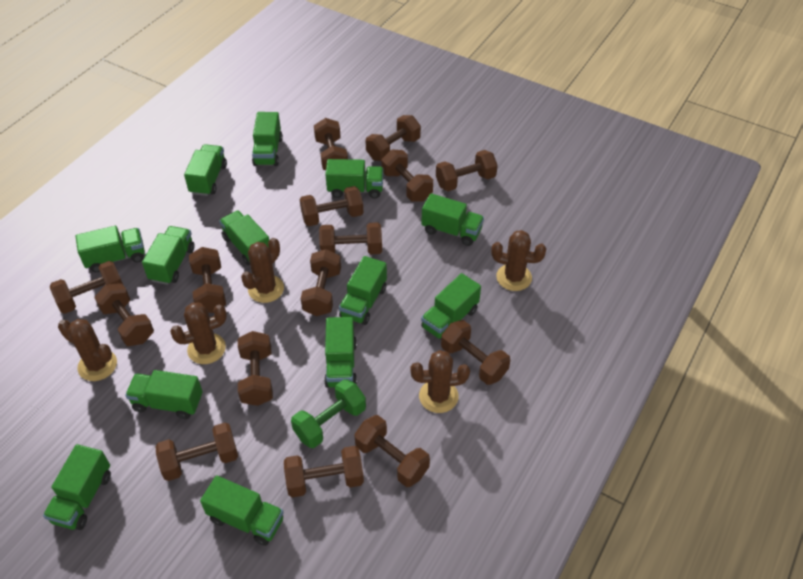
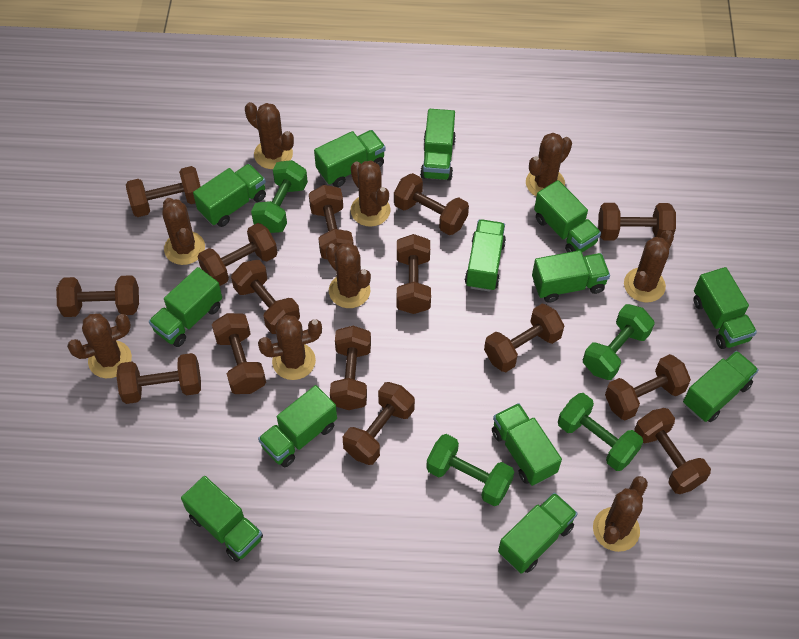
brown cactus: [58,319,117,381] [170,302,227,364] [241,238,284,303] [410,350,470,413] [491,230,546,291] = 5 -> [67,314,132,378] [162,198,205,265] [245,102,294,169] [258,315,322,380] [326,243,371,308] [350,161,391,227] [526,133,572,196] [593,476,648,552] [624,230,674,303] = 9
green dumbbell: [291,379,366,448] = 1 -> [251,160,308,233] [426,434,514,506] [558,393,643,471] [583,304,655,380] = 4

